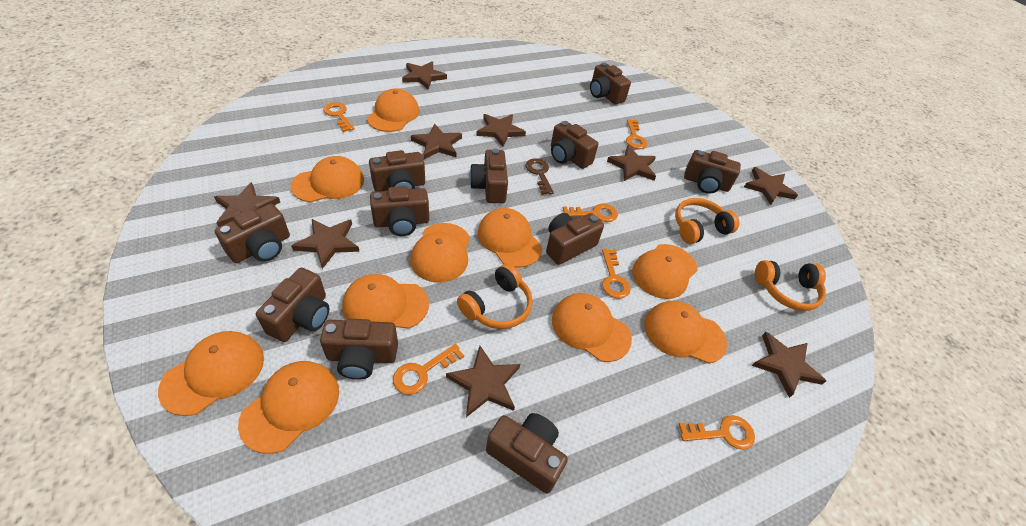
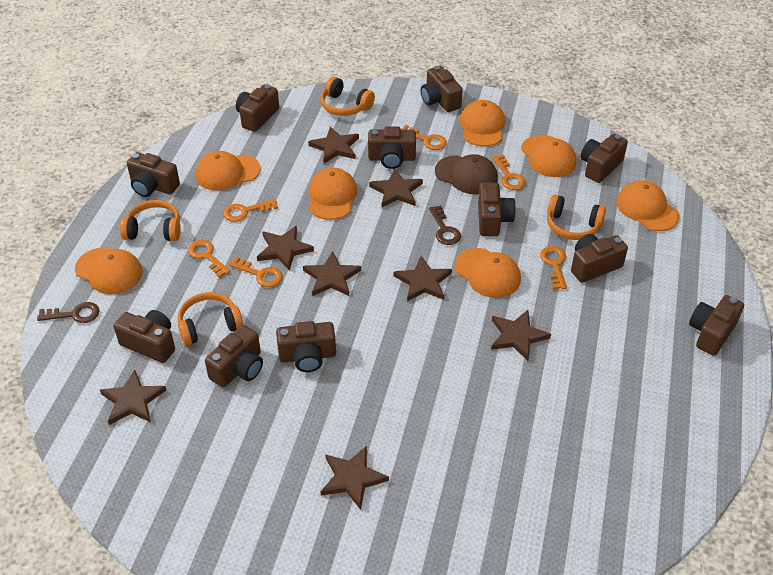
brown cap: none = 0 -> [435,154,498,194] = 1
brown key: [526,158,554,195] = 1 -> [37,302,100,323] [429,205,461,245] = 2
brown star: [214,182,280,227] [291,219,360,269] [402,61,447,90] [411,124,462,159] [446,346,520,417] [476,114,526,147] [607,145,656,181] [744,167,798,205] [752,332,826,398] = 9 -> [100,370,166,425] [257,226,314,271] [303,251,361,296] [308,126,359,163] [320,446,389,510] [369,168,423,207] [393,256,452,301] [491,310,551,361] = 8
orange cap: [158,331,264,416] [238,361,339,454] [291,156,364,203] [342,274,429,329] [367,88,419,132] [410,223,470,283] [478,208,542,268] [552,293,632,362] [632,244,697,299] [644,301,727,364] = 10 -> [75,247,143,294] [196,151,261,191] [309,168,357,220] [454,248,521,298] [460,100,505,146] [521,135,577,177] [616,180,680,231] = 7
orange headphones: [457,263,533,329] [675,198,739,244] [755,260,826,311] = 3 -> [120,200,181,241] [178,292,243,346] [320,77,375,116] [547,194,606,240] = 4

